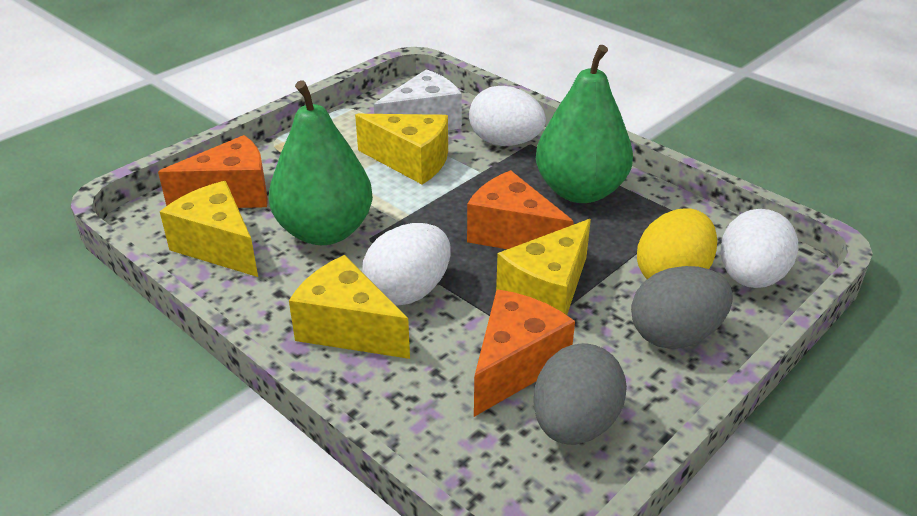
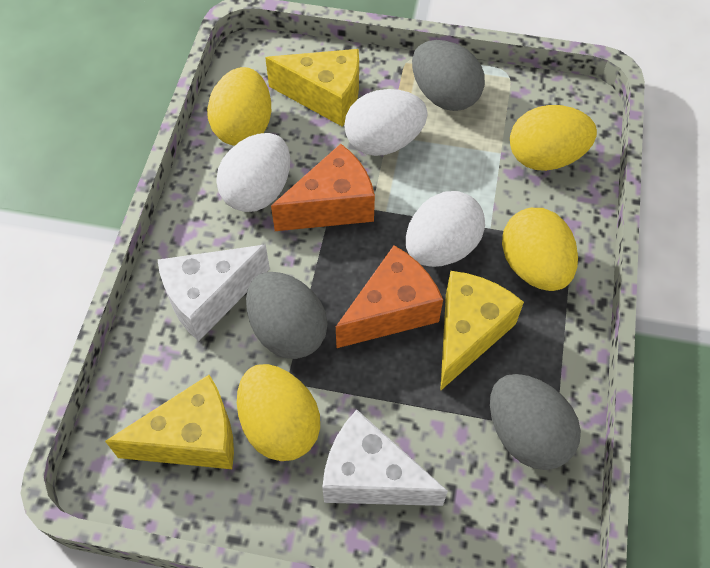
green pear: [269,80,373,245] [536,45,633,203] = 2 -> none = 0
grey egg: [534,343,627,445] [631,266,733,349] = 2 -> [246,272,327,359] [412,40,485,111] [490,374,581,470] = 3
orange cheese: [158,135,268,208] [467,170,574,249] [474,289,575,417] = 3 -> [271,144,375,231] [336,245,443,348] = 2
white cheese: [374,69,462,130] = 1 -> [158,245,270,341] [322,410,448,506] = 2
yellow cheese: [160,181,258,277] [289,255,410,359] [355,114,448,184] [496,219,591,315] = 4 -> [105,375,234,469] [265,49,359,127] [440,271,524,391] = 3
yellow egg: [637,208,717,279] = 1 -> [207,67,271,146] [237,364,320,461] [502,208,578,291] [510,105,597,171] = 4

